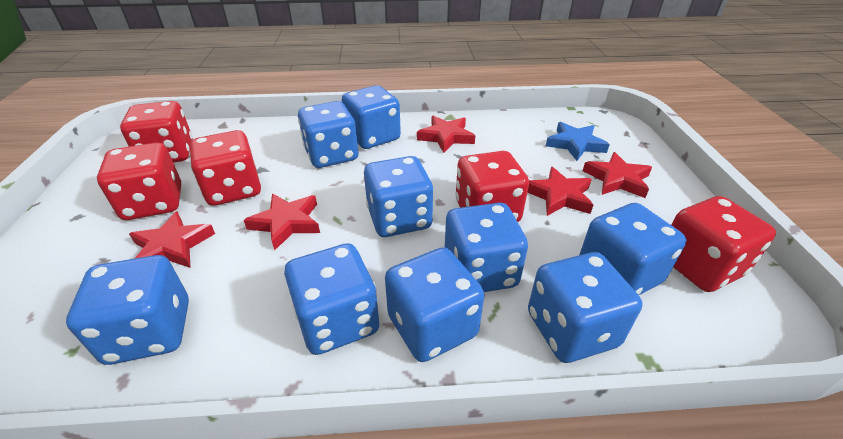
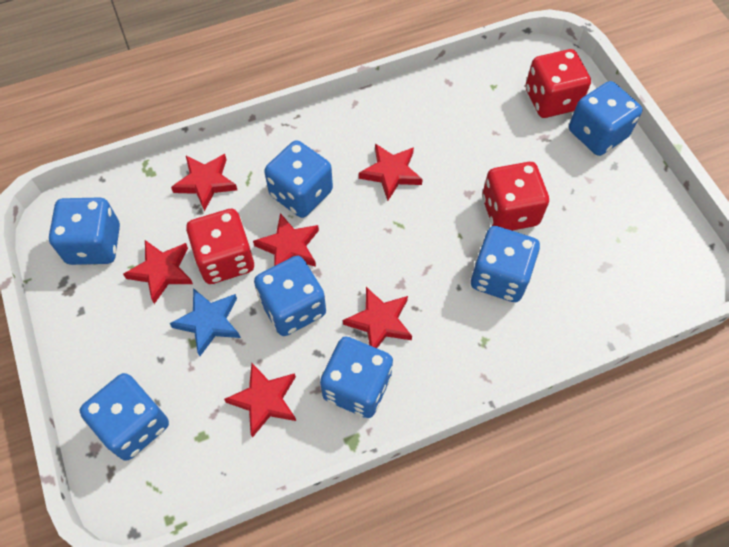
blue dice: [66,255,189,365] [284,243,380,355] [298,101,358,168] [342,85,401,149] [364,156,433,237] [385,247,484,362] [445,203,528,292] [528,252,642,363] [579,203,686,295] = 9 -> [49,197,120,265] [79,373,169,461] [254,256,326,336] [264,140,333,218] [320,336,393,418] [471,226,540,302] [569,81,643,156] = 7
red dice: [97,143,181,220] [120,101,193,162] [190,130,261,206] [456,151,529,222] [671,196,776,292] = 5 -> [186,209,254,284] [482,162,549,231] [525,49,591,118] = 3
red star: [129,211,215,268] [244,194,320,251] [417,116,475,153] [527,167,593,216] [583,152,652,198] = 5 -> [123,240,193,304] [171,154,237,211] [224,363,296,438] [253,213,319,267] [343,287,412,348] [359,144,423,201] = 6

